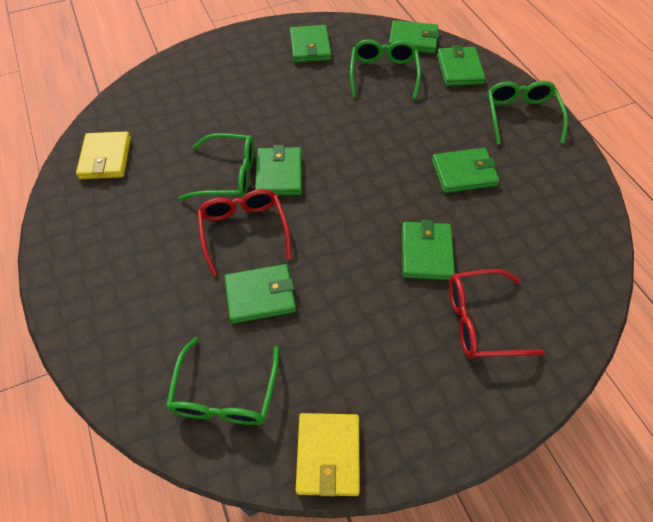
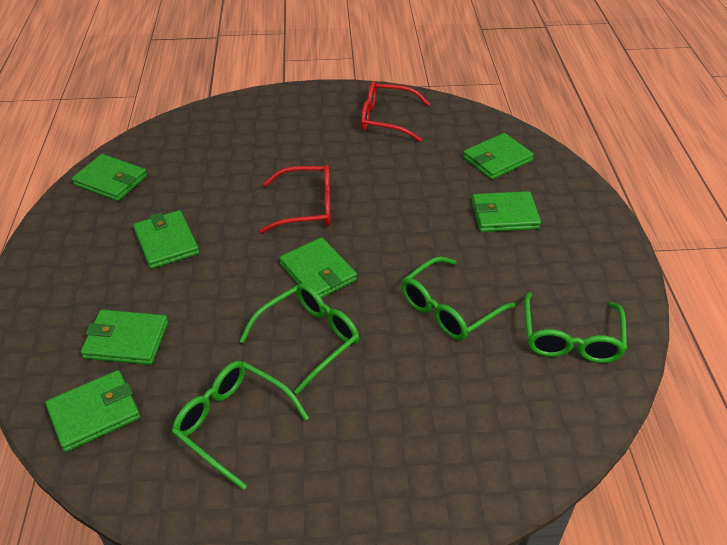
yellow wallet: [76,131,131,179] [296,413,360,496] = 2 -> none = 0

